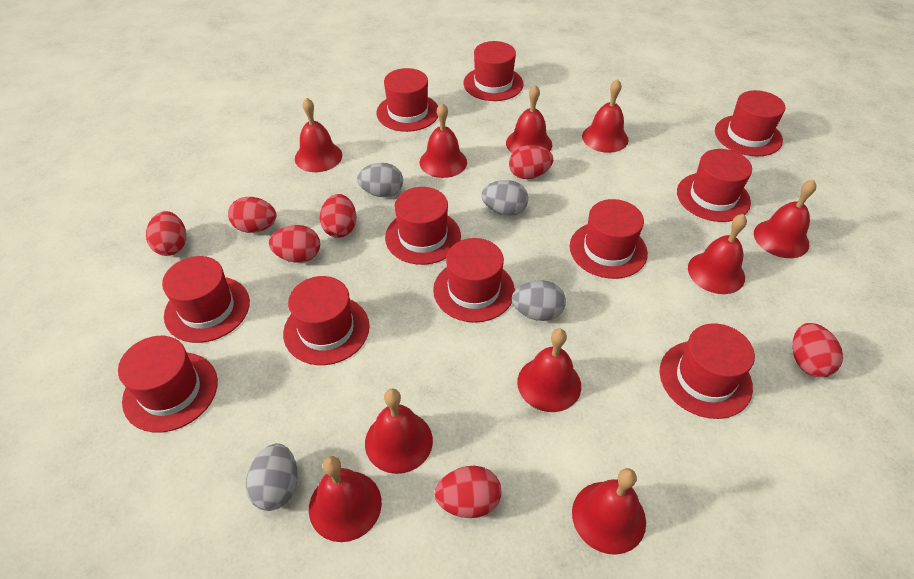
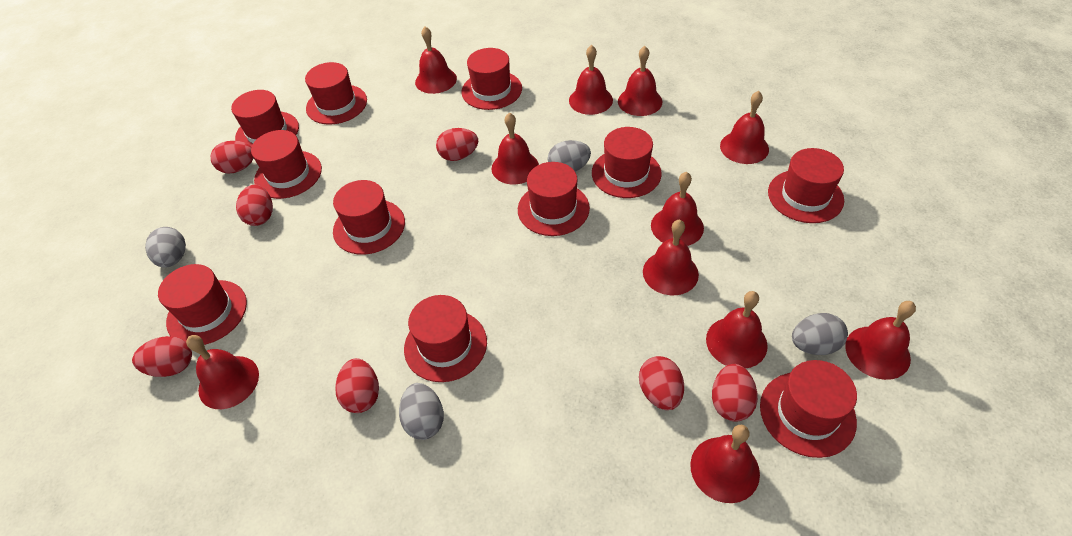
red bell: [295,98,342,172] [309,456,382,542] [365,388,433,474] [420,103,467,178] [506,85,552,153] [517,329,581,412] [572,468,646,555] [582,79,629,153] [688,214,747,294] [754,179,817,258] = 10 -> [186,335,259,409] [415,27,457,94] [492,113,539,184] [569,45,613,115] [618,46,662,116] [643,219,699,295] [651,172,704,246] [690,425,760,503] [706,291,768,368] [720,91,769,164] [845,301,916,380] = 11

